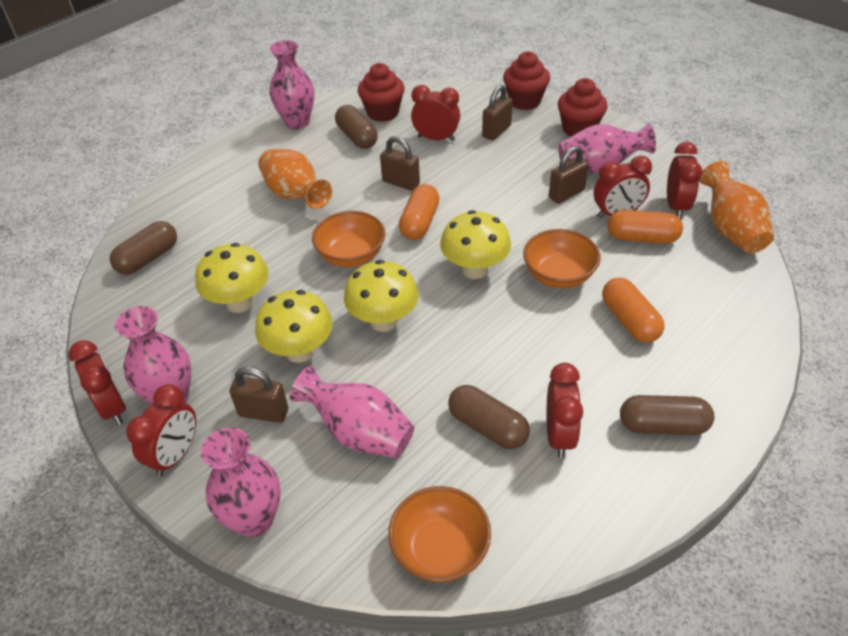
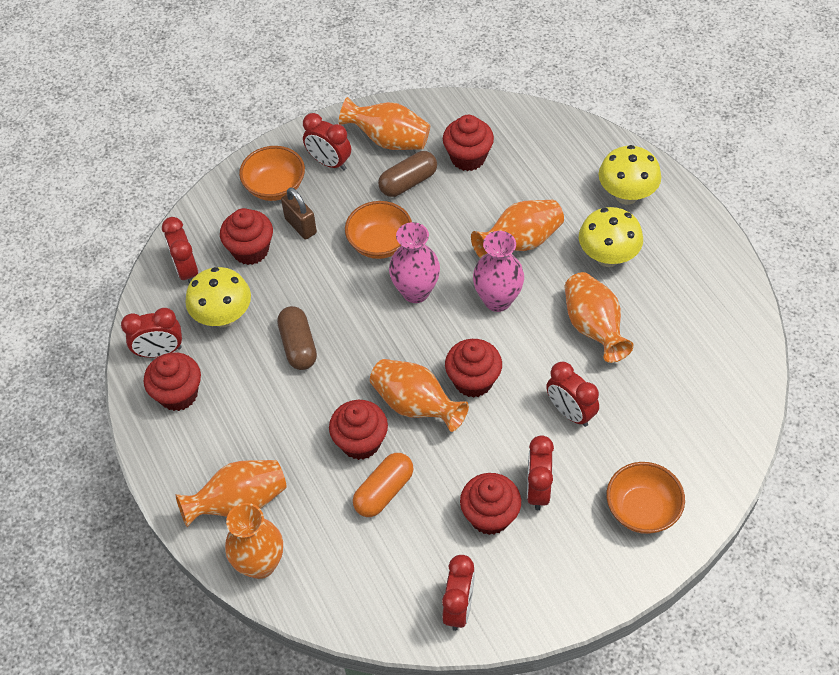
brown capsule: [110,221,177,275] [335,105,378,149] [448,385,530,449] [620,395,714,435] = 4 -> [277,306,317,370] [378,151,437,197] = 2
brown padlock: [230,367,288,423] [380,136,420,191] [482,85,513,141] [549,146,589,204] = 4 -> [281,187,317,239] = 1
orange capsule: [399,184,440,240] [602,278,665,343] [607,210,683,244] = 3 -> [353,453,413,517] = 1
orange vase: [258,149,332,209] [699,161,774,253] = 2 -> [175,460,286,527] [225,503,283,579] [339,97,430,150] [370,359,469,432] [471,200,564,258] [565,272,634,363] = 6
pink vase: [115,306,192,404] [201,427,281,537] [270,40,314,129] [290,366,414,458] [559,123,656,173] = 5 -> [389,222,440,303] [473,231,524,312] = 2
red cupcake: [358,63,405,122] [503,51,550,110] [558,78,608,136] = 3 -> [144,352,201,411] [220,208,273,265] [329,400,388,460] [443,115,494,171] [445,339,502,398] [460,473,521,535] = 6
yellow mushroom: [195,243,269,313] [255,290,333,363] [344,260,419,332] [440,210,511,279] = 4 -> [185,267,251,327] [579,207,643,267] [599,145,661,205] = 3

